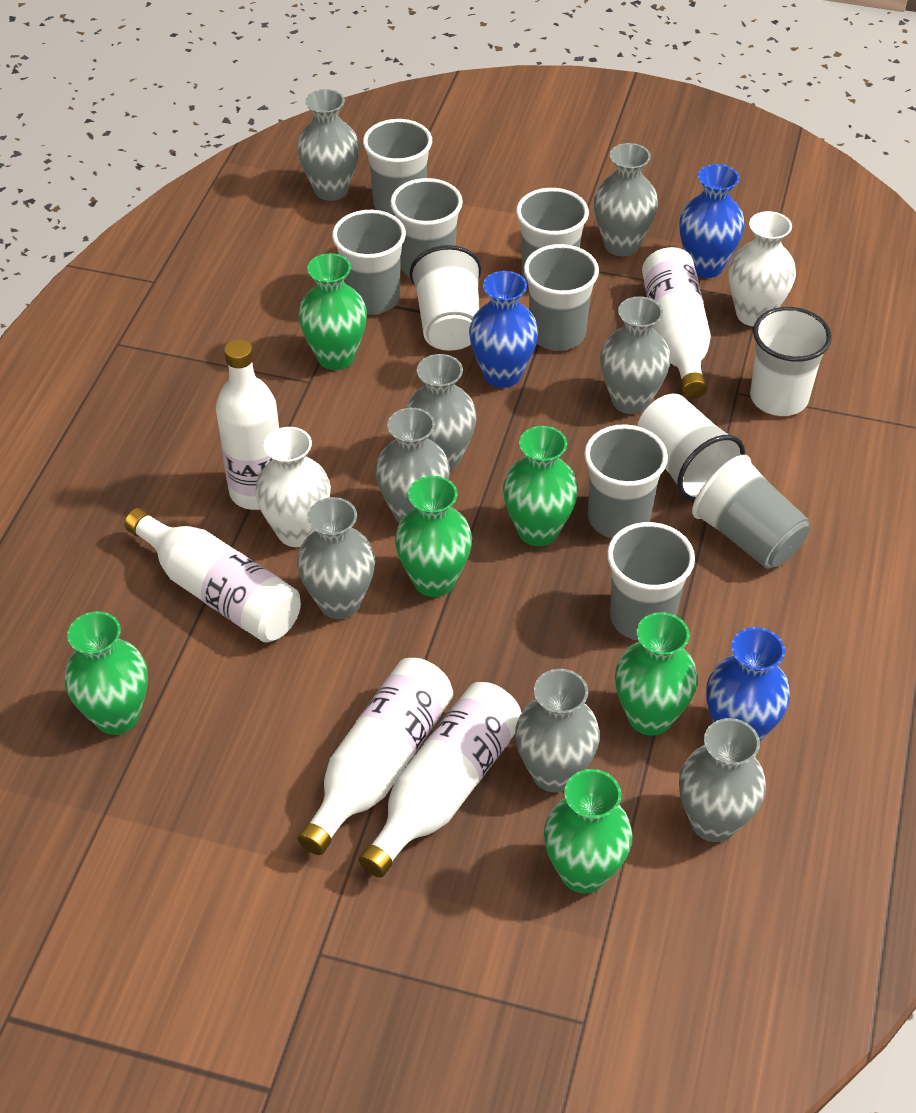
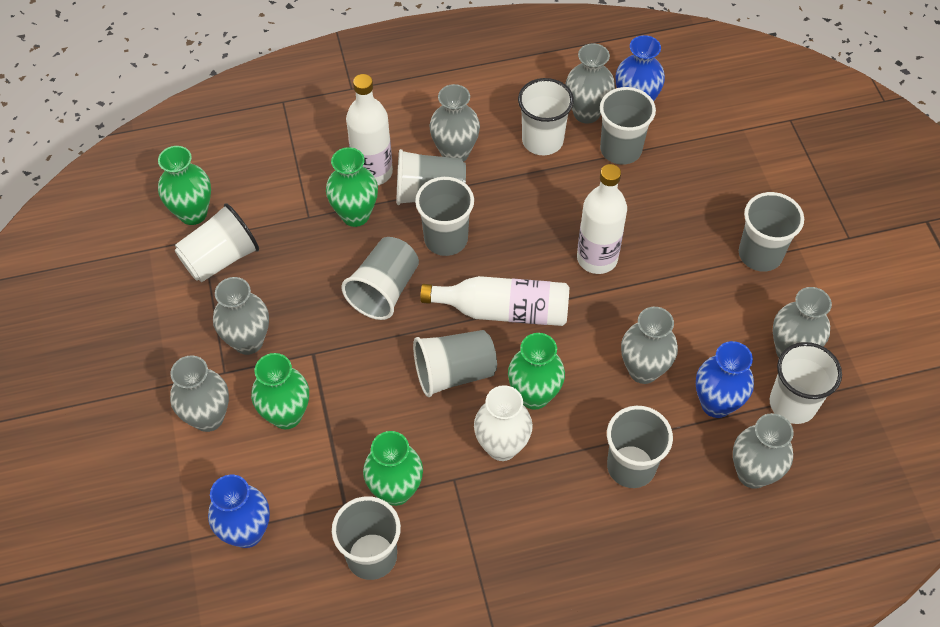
green vase: [64,611,148,735] [298,253,367,370] [395,476,472,597] [503,426,578,546] [544,769,633,893] [615,612,698,736] = 6 -> [158,146,211,225] [251,353,309,429] [326,147,378,227] [363,431,423,506] [508,333,565,410] = 5
grey vase: [297,89,359,201] [297,497,375,619] [375,408,450,523] [406,354,477,471] [515,669,600,793] [594,143,658,256] [600,296,671,414] [679,718,766,842] = 8 -> [170,355,229,432] [213,277,269,355] [429,84,480,162] [566,43,615,124] [621,307,678,384] [733,413,794,489] [773,287,832,357] = 7
white bottle: [125,508,301,643] [216,339,279,510] [298,658,453,855] [359,682,522,878] [642,247,711,399] = 5 -> [346,74,393,185] [420,276,569,326] [577,164,627,274] = 3
white vase: [255,427,331,547] [729,211,796,327] = 2 -> [474,385,533,461] = 1

